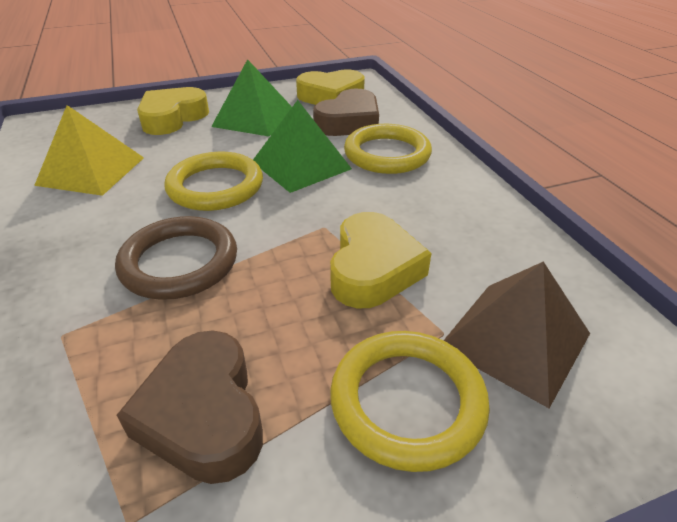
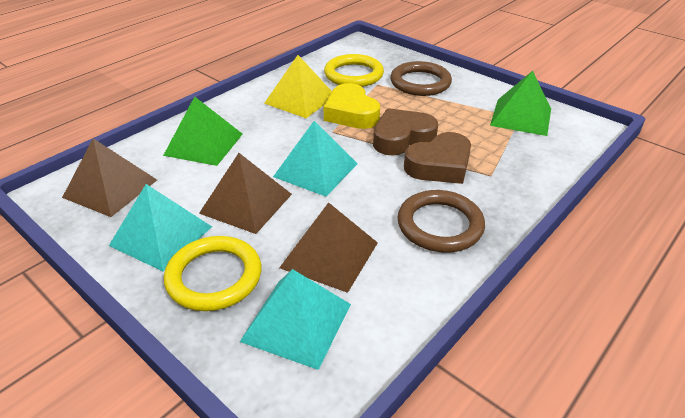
brown pyramid: [443,262,590,408] = 1 -> [62,138,157,217] [199,153,292,234] [279,202,378,293] = 3
brown ring: [115,216,237,300] = 1 -> [390,61,452,96] [397,190,485,252] = 2
turquoise pyramid: none = 0 -> [109,184,212,272] [240,269,351,370] [273,121,358,197] = 3
yellow heart: [137,87,209,135] [296,70,365,105] [330,212,431,308] = 3 -> [324,83,380,129] = 1
yellow ring: [164,152,263,211] [330,331,490,472] [344,124,432,174] = 3 -> [164,236,262,311] [324,54,384,87] = 2

